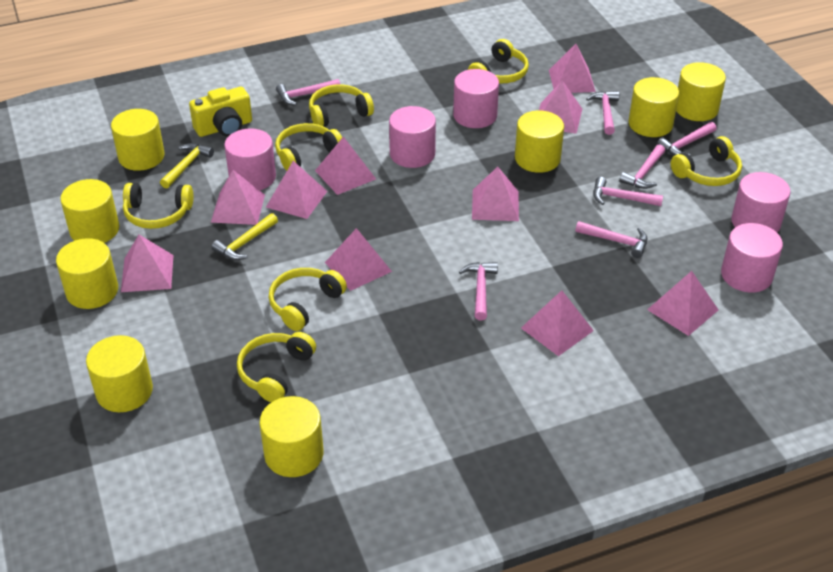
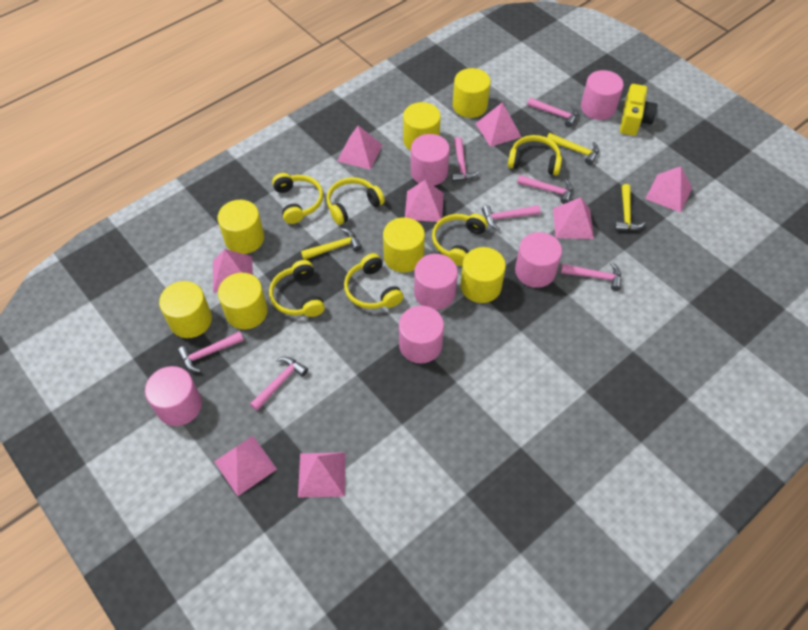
pink cylinder: [224,129,276,190] [389,106,436,168] [453,69,499,128] [721,223,783,292] [731,172,791,232] = 5 -> [145,366,202,426] [399,306,444,363] [411,134,450,186] [414,254,458,310] [515,232,562,288] [581,70,624,120] = 6
pink pyramid: [121,235,174,292] [211,170,265,225] [266,161,327,219] [315,136,376,195] [325,228,392,291] [472,167,519,221] [521,290,594,356] [539,80,582,134] [549,44,596,93] [647,271,718,336] = 10 -> [213,249,253,293] [214,436,277,496] [298,452,346,497] [338,125,382,170] [405,180,444,222] [475,102,521,147] [553,197,594,239] [645,166,692,213] = 8
yellow cylinder: [56,238,118,309] [60,179,119,243] [86,335,153,412] [111,109,165,171] [260,396,323,477] [515,111,564,173] [628,77,679,137] [676,62,726,121] = 8 -> [159,281,212,338] [217,200,264,254] [218,273,268,329] [383,217,425,272] [403,102,441,150] [453,68,491,118] [460,247,506,303] = 7
yellow hammer: [160,143,214,189] [211,213,278,260] = 2 -> [301,228,362,260] [547,133,599,165] [614,184,645,231] = 3
yellow headphones: [123,183,193,229] [237,332,316,402] [269,268,347,331] [275,123,342,171] [309,84,374,127] [468,39,529,83] [671,136,742,186] = 7 -> [269,260,325,317] [272,173,323,224] [326,177,385,225] [344,253,403,309] [432,214,488,266] [508,135,562,175] = 6

